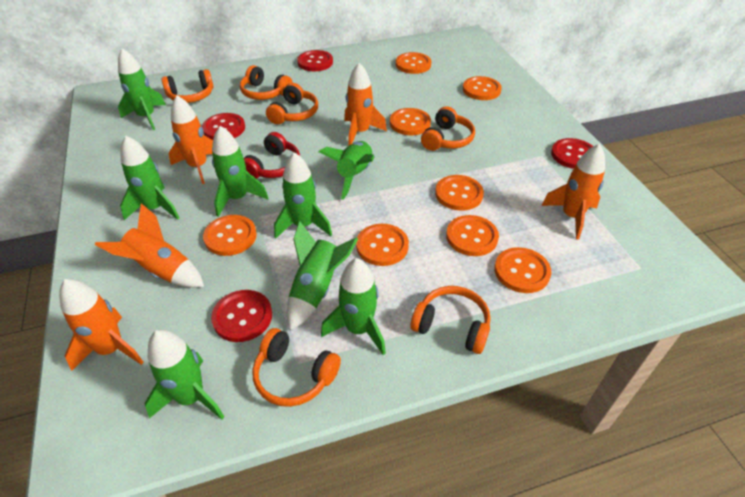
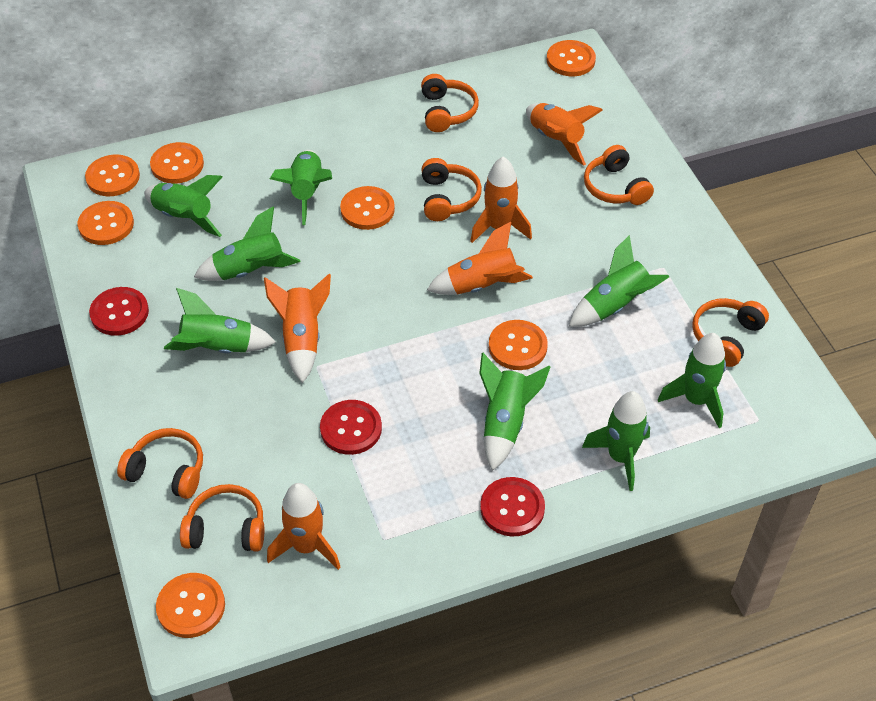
orange button: [203,215,257,256] [356,224,409,266] [390,108,431,136] [396,52,431,74] [435,175,484,211] [446,215,499,256] [463,76,502,100] [494,247,551,293] = 8 -> [78,201,134,245] [85,155,140,196] [150,142,204,184] [156,573,225,638] [340,186,395,230] [489,320,548,370] [547,40,596,76] = 7
red button: [202,113,245,140] [211,290,272,342] [297,50,333,71] [551,138,593,169] = 4 -> [89,287,149,336] [320,400,382,455] [480,477,545,536] = 3
red headphones: [244,132,300,179] = 1 -> none = 0

